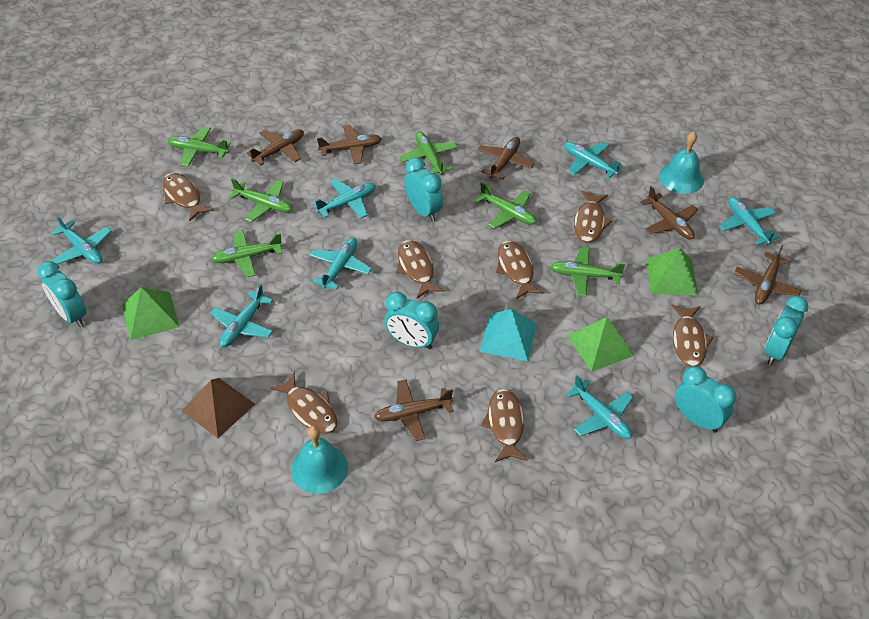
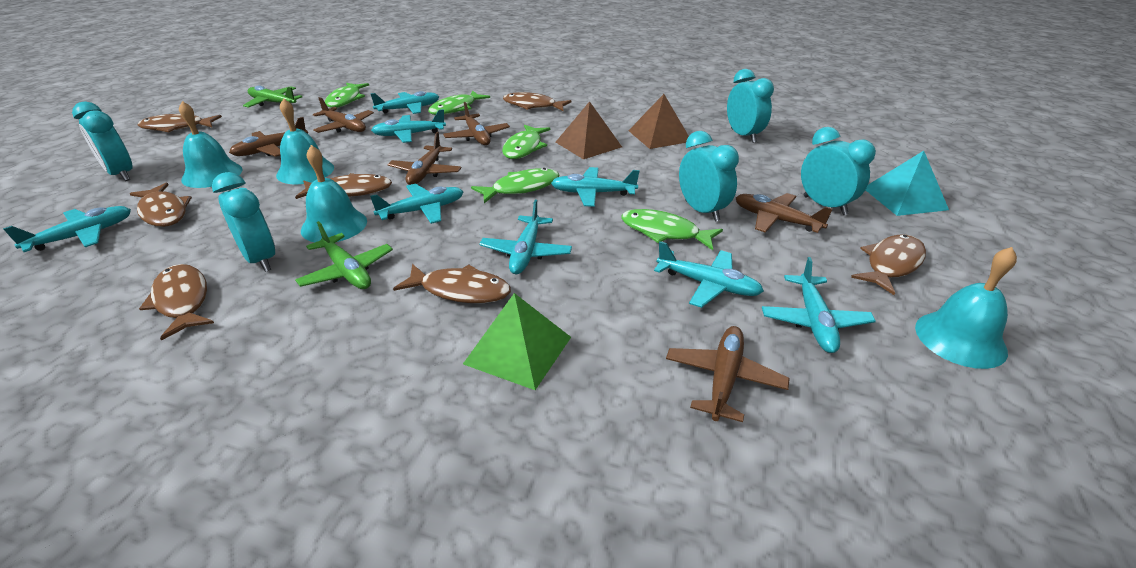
brown pyramid: [182,378,255,438] = 1 -> [556,101,622,159] [629,94,689,149] = 2
green fish: none = 0 -> [325,83,369,108] [428,91,490,115] [471,168,560,203] [502,125,550,159] [621,209,723,250] = 5
green plane: [168,127,231,167] [211,229,283,277] [229,179,293,222] [400,132,458,175] [475,182,537,229] [550,247,625,297] = 6 -> [243,86,303,108] [295,221,393,289] = 2
green pyramid: [122,287,179,340] [567,317,635,372] [646,248,698,295] = 3 -> [463,293,571,390] = 1
turquoise bell: [291,425,348,494] [659,131,704,194] = 2 -> [179,101,243,188] [276,98,334,184] [301,145,367,242] [915,247,1017,369] = 4
turquoise plane: [51,215,111,264] [210,284,273,347] [309,238,372,290] [313,179,376,218] [564,142,623,178] [566,375,633,439] [719,197,779,245] = 7 -> [3,206,131,252] [370,184,464,224] [371,91,439,114] [371,109,446,143] [479,200,572,274] [551,167,640,207] [654,241,764,308] [762,257,876,353] = 8

